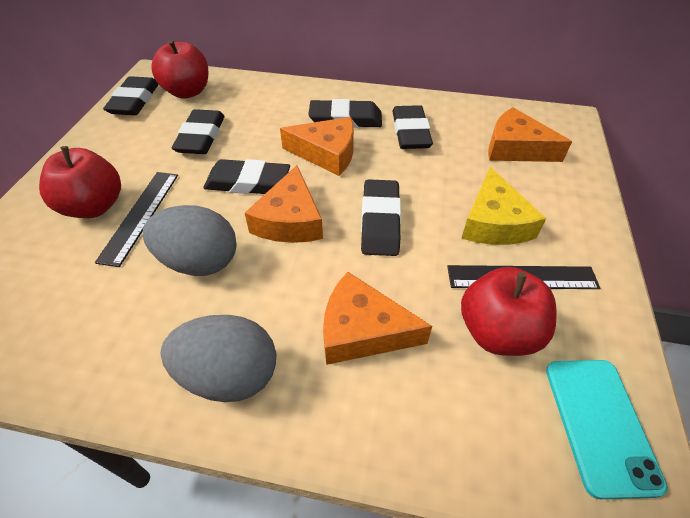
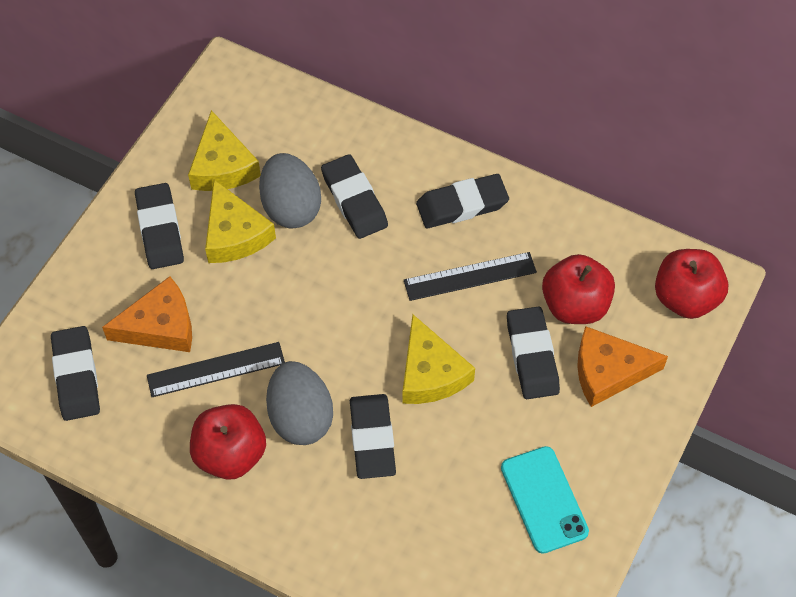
orange cheese: [245,165,323,243] [280,117,354,176] [323,272,432,365] [488,107,572,162] = 4 -> [102,276,192,352] [577,326,668,407] = 2
yellow cheese: [461,167,546,245] = 1 -> [188,110,261,191] [205,180,276,263] [402,314,475,404] = 3

